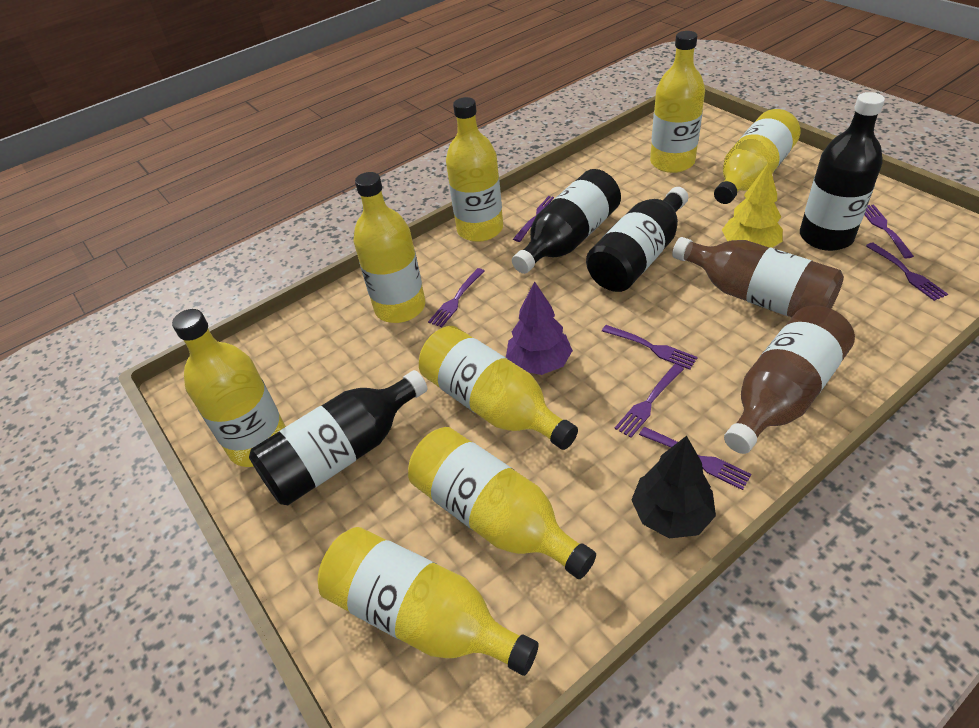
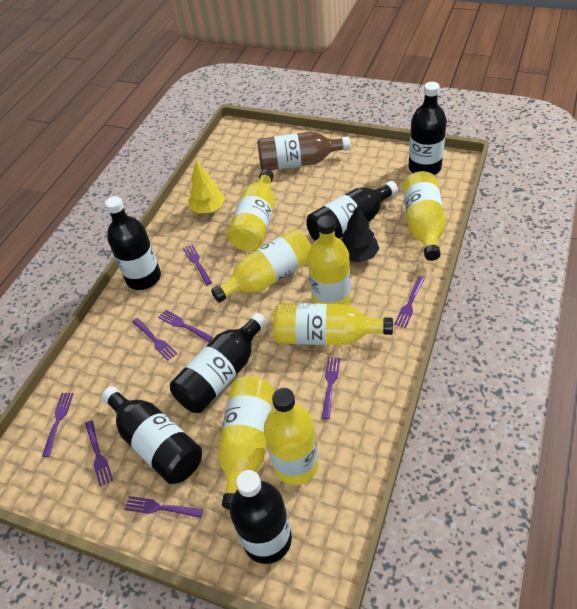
black bottle: [249,370,428,505] [512,169,621,274] [586,187,688,292] [800,92,885,251] = 4 -> [101,386,202,484] [105,196,161,290] [170,313,267,413] [230,470,292,564] [306,181,398,241] [408,82,447,175] = 6
brown bottle: [672,237,844,317] [724,305,855,454] = 2 -> [257,132,350,170] = 1
purple fork: [428,268,484,327] [513,196,556,242] [602,325,698,370] [615,364,684,438] [639,427,752,490] [864,204,914,258] [866,242,948,301] = 7 -> [42,393,74,457] [85,420,113,486] [124,496,203,518] [132,318,177,361] [158,310,213,342] [183,244,212,285] [322,357,340,419] [394,277,424,328] = 8
purple tree: [506,281,573,375] = 1 -> none = 0
yellow bottle: [172,309,286,467] [318,527,539,676] [354,172,425,323] [408,427,596,579] [419,326,578,450] [446,97,503,242] [650,31,705,173] [714,109,800,204] = 8 -> [211,229,311,303] [218,376,274,510] [227,169,275,251] [264,388,319,485] [273,303,393,345] [308,216,351,305] [402,171,446,261] = 7

